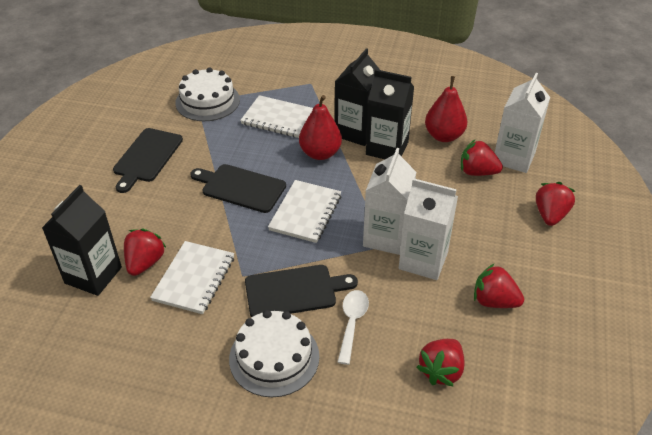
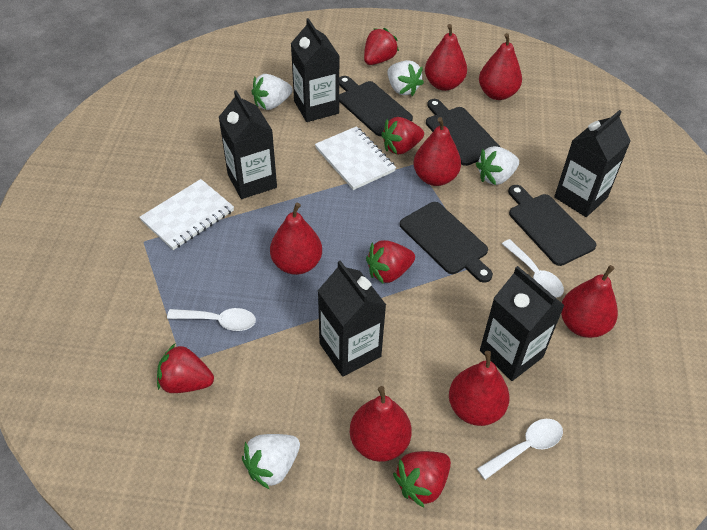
black carton: [42,185,122,296] [335,48,380,146] [366,69,414,159] = 3 -> [219,90,277,199] [291,18,339,122] [318,261,386,377] [480,266,565,381] [554,110,631,217] = 5
black cutting board: [113,128,183,193] [190,164,286,213] [245,265,358,317] = 3 -> [339,76,413,136] [400,202,493,283] [426,99,500,166] [508,185,597,266] = 4
red pear: [299,95,342,160] [425,76,467,142] = 2 -> [270,203,322,275] [350,386,412,462] [414,117,461,186] [425,24,467,91] [449,351,510,426] [479,33,522,100] [561,265,618,338] = 7
white cake: [175,67,240,121] [229,310,320,397] = 2 -> none = 0
white carton: [363,148,416,255] [399,178,458,280] [495,73,550,173] = 3 -> none = 0
white notebook: [150,241,234,314] [240,95,313,138] [268,180,341,243] = 3 -> [140,179,234,250] [315,126,396,190] = 2
white spoon: [338,290,369,365] = 1 -> [167,308,256,331] [477,419,563,480] [502,239,564,298] = 3
white strawberry: none = 0 -> [242,434,300,490] [251,74,293,110] [388,60,424,96] [476,146,519,185] = 4

